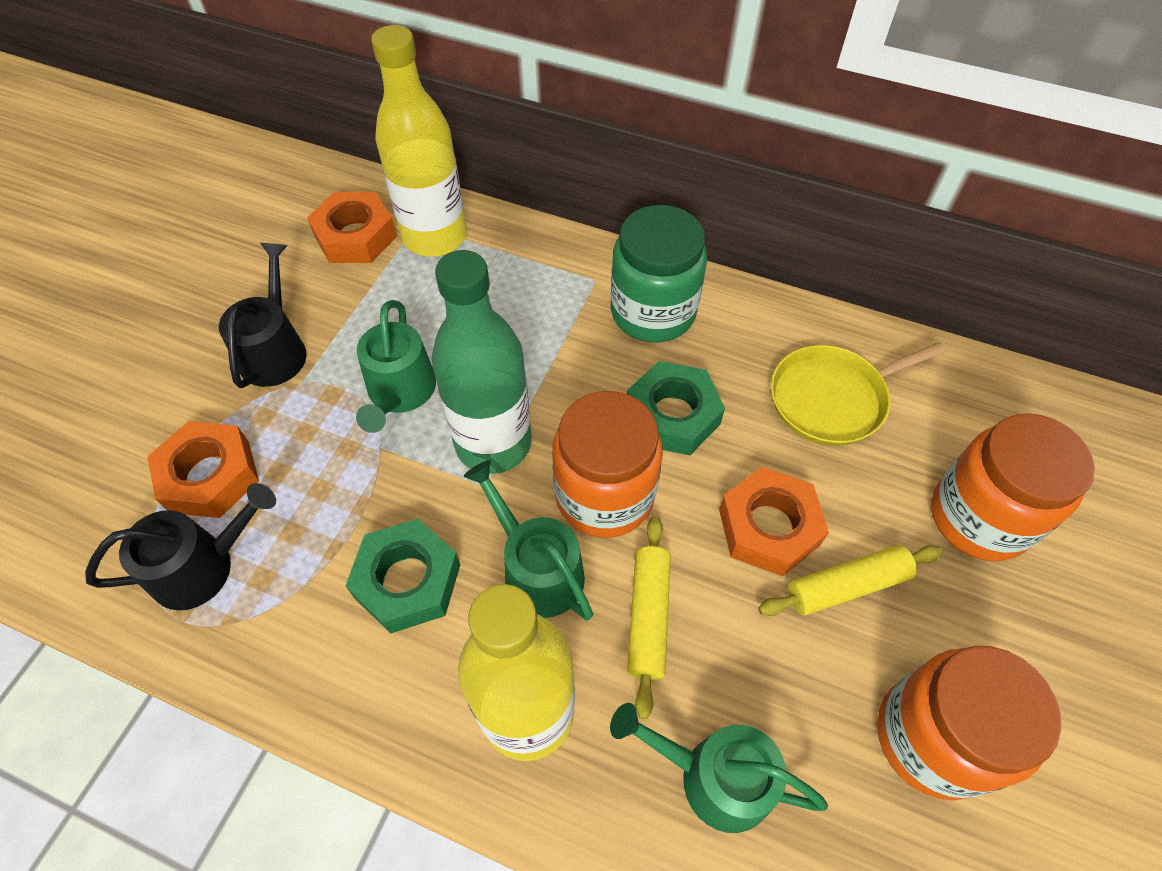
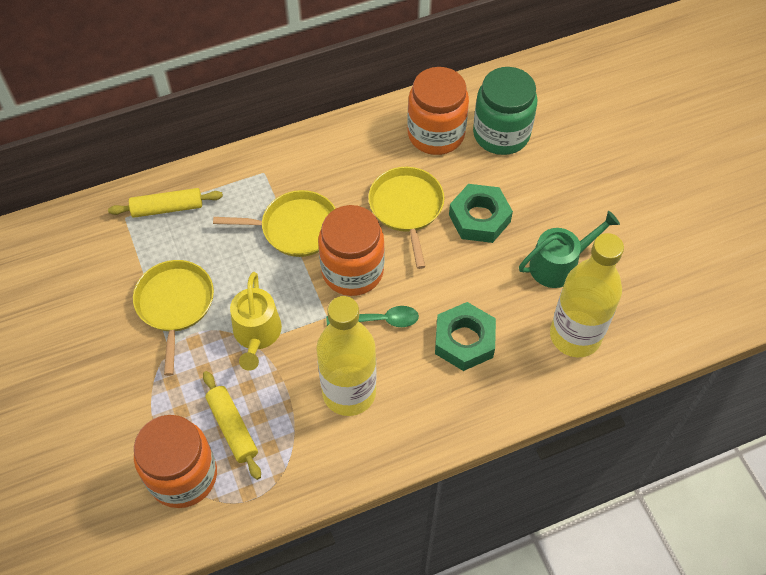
black watering can: [85,483,276,610] [219,243,307,388] = 2 -> none = 0
green bottle: [432,250,532,474] = 1 -> none = 0
green spoon: none = 0 -> [327,306,419,327] = 1
green watering can: [356,300,436,433] [464,460,593,620] [610,703,828,833] = 3 -> [519,211,620,288] = 1
orange nut: [147,421,259,518] [307,192,397,263] [719,467,829,576] = 3 -> none = 0
yellow pan: [771,342,946,446] = 1 -> [133,260,214,376] [213,190,336,257] [368,167,444,269] = 3
yellow watering can: none = 0 -> [230,272,282,371] = 1

